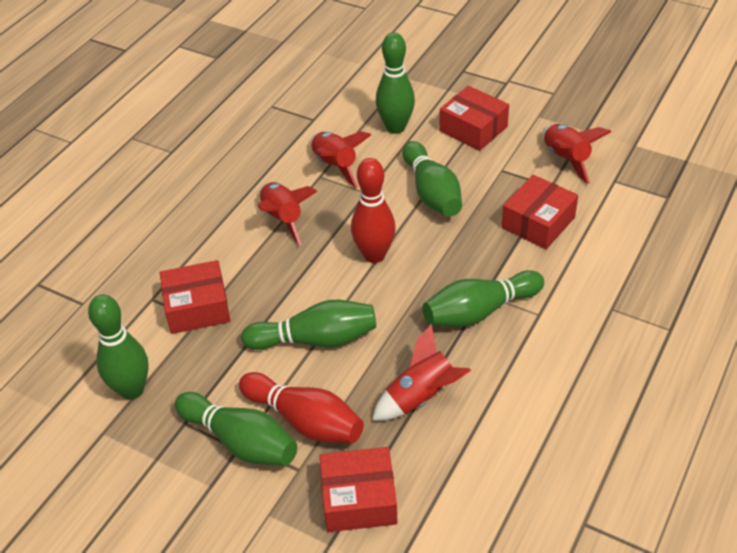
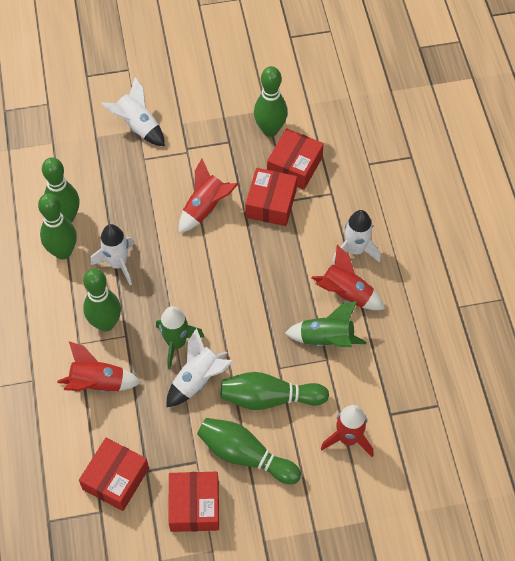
green rocket: none = 0 -> [156,306,204,369] [285,301,367,347] = 2
red bowling pin: [239,372,364,443] [351,158,396,263] = 2 -> none = 0
white rocket: none = 0 -> [91,224,134,285] [102,77,165,146] [167,328,234,407] [332,210,381,263] = 4

